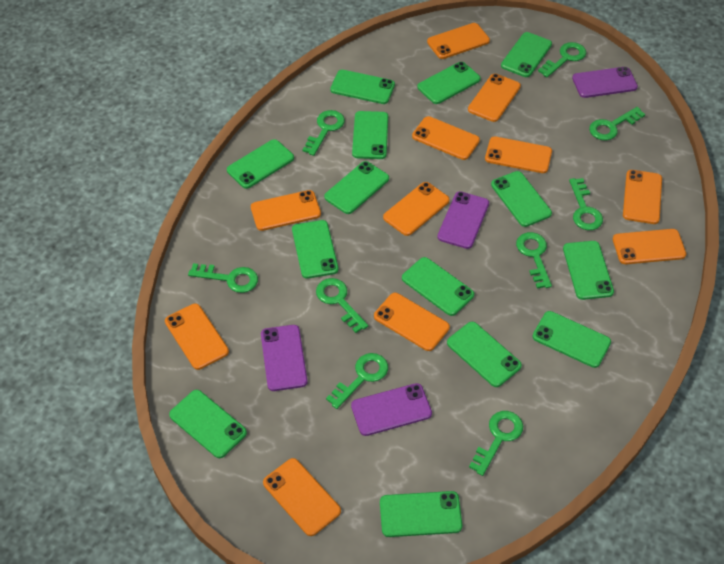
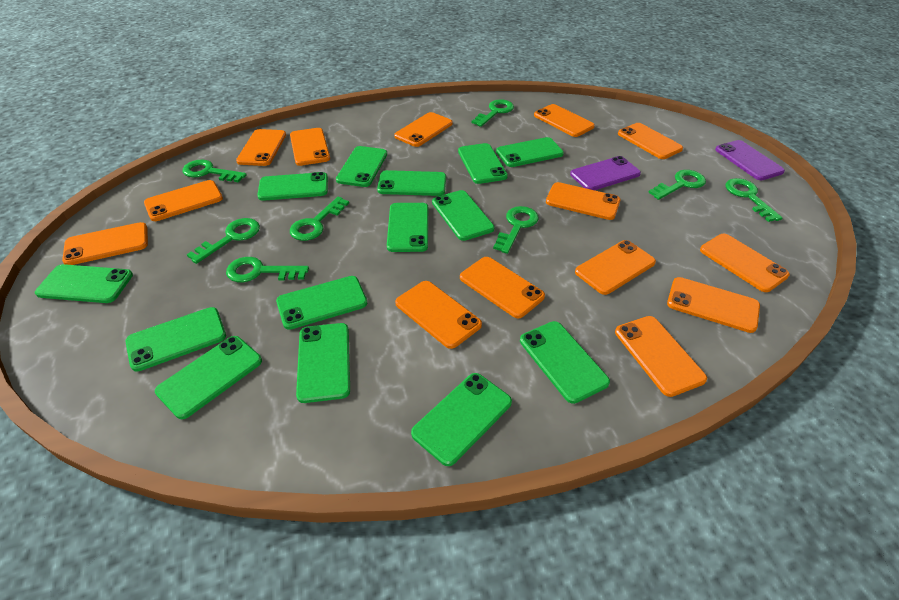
green key: [188,263,258,293] [303,110,345,156] [316,278,368,333] [326,353,388,409] [469,411,523,476] [516,232,552,289] [538,42,586,77] [569,178,603,230] [589,107,645,140] = 9 -> [183,160,247,183] [187,218,260,264] [226,257,309,282] [290,197,349,241] [471,99,514,127] [493,206,539,254] [648,170,706,200] [726,178,782,222] = 8
orange phone: [165,304,229,370] [251,190,321,231] [263,458,341,536] [374,293,450,351] [383,182,450,236] [412,116,480,160] [427,23,490,59] [468,74,521,122] [485,136,552,173] [613,229,686,264] [623,170,662,224] = 11 -> [62,222,148,265] [144,180,223,221] [236,129,286,166] [290,128,330,166] [394,112,453,147] [395,281,482,349] [460,257,545,318] [534,104,595,137] [546,182,621,220] [575,240,656,295] [615,316,707,397] [618,123,683,159] [667,277,760,333] [700,234,790,292] = 14
purple phone: [261,325,308,391] [351,383,432,436] [437,191,489,249] [572,67,638,98] = 4 -> [570,156,641,190] [715,140,785,180] = 2

